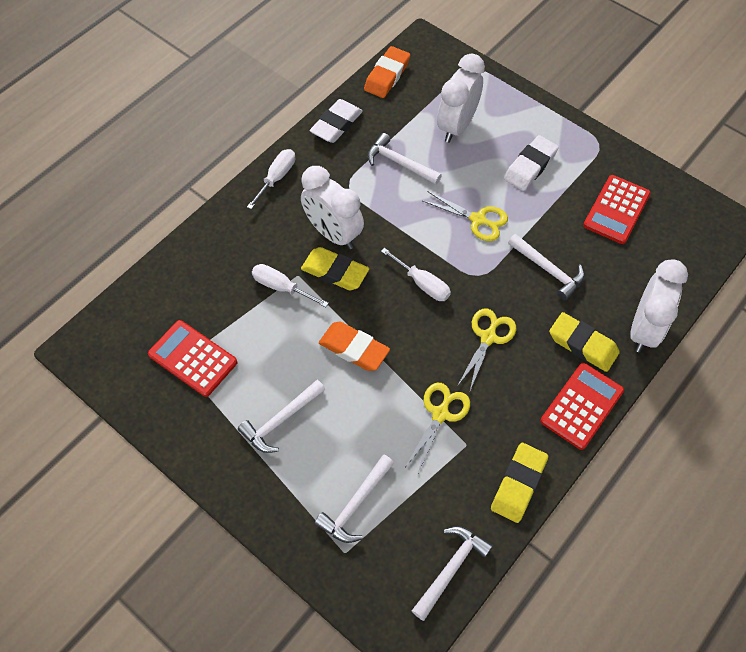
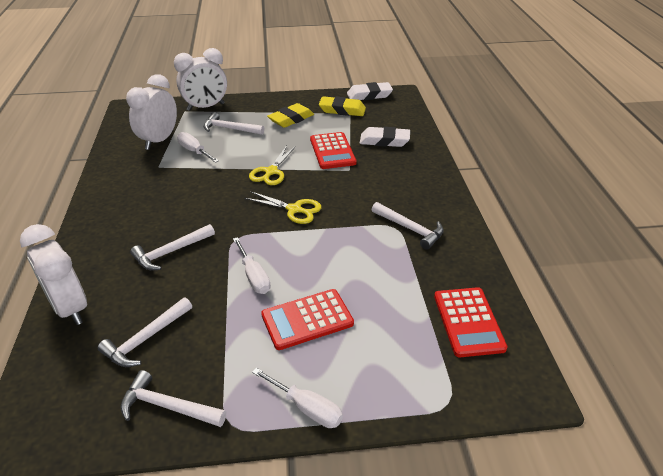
orange eraser: [319,322,390,371] [364,46,410,98] = 2 -> none = 0
yellow eraser: [301,247,369,290] [491,443,548,523] [549,312,620,372] = 3 -> [267,103,314,128] [319,96,366,116] = 2
yellow scissors: [405,383,470,473] [423,192,508,241] [458,308,516,390] = 3 -> [245,191,322,224] [249,145,296,185] = 2

